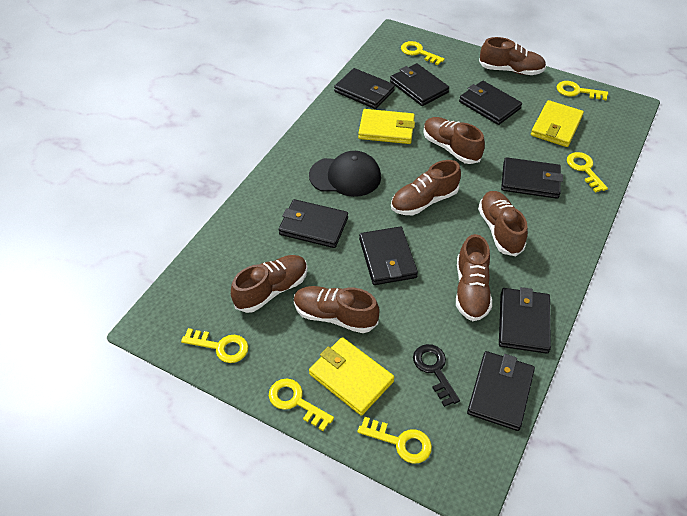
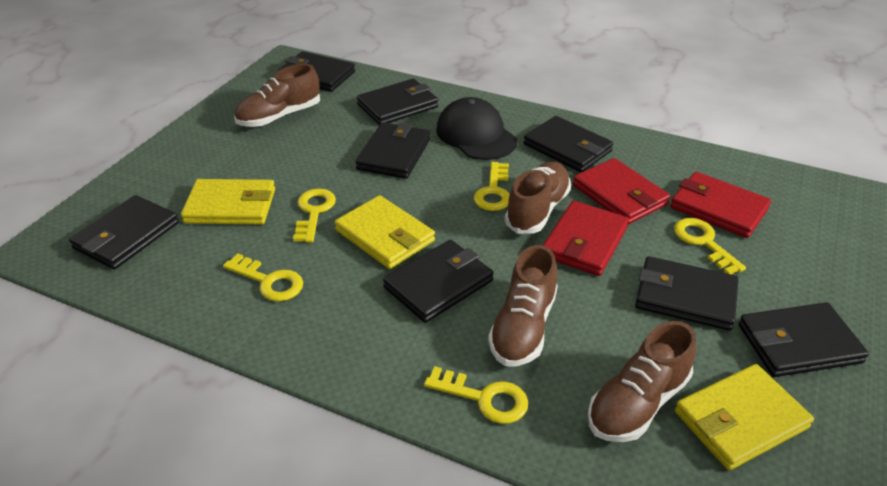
black key: [413,344,460,407] = 1 -> none = 0
brown shoe: [231,255,308,313] [294,286,380,333] [391,160,461,215] [423,117,485,164] [456,234,492,321] [478,191,528,256] [479,37,546,75] = 7 -> [234,64,320,127] [488,245,558,366] [505,162,571,234] [588,321,696,442] = 4
red wallet: none = 0 -> [543,201,629,276] [573,158,670,224] [670,172,771,238] = 3
yellow key: [181,328,248,363] [269,379,334,431] [358,417,432,463] [401,41,445,65] [557,81,608,100] [567,152,608,193] = 6 -> [223,253,303,301] [293,188,336,242] [424,366,528,424] [474,162,510,211] [674,218,746,274] = 5

